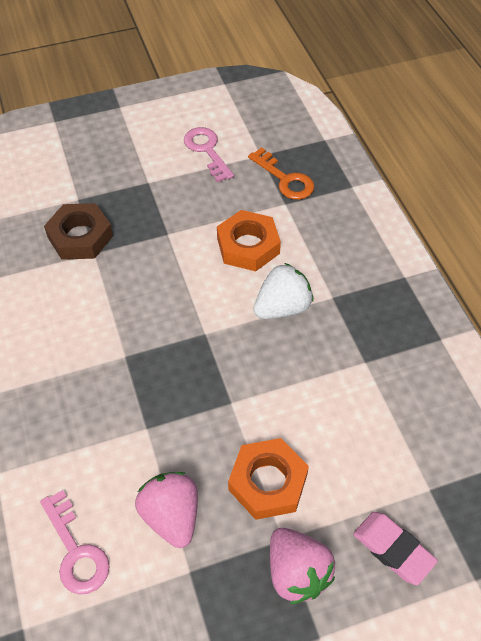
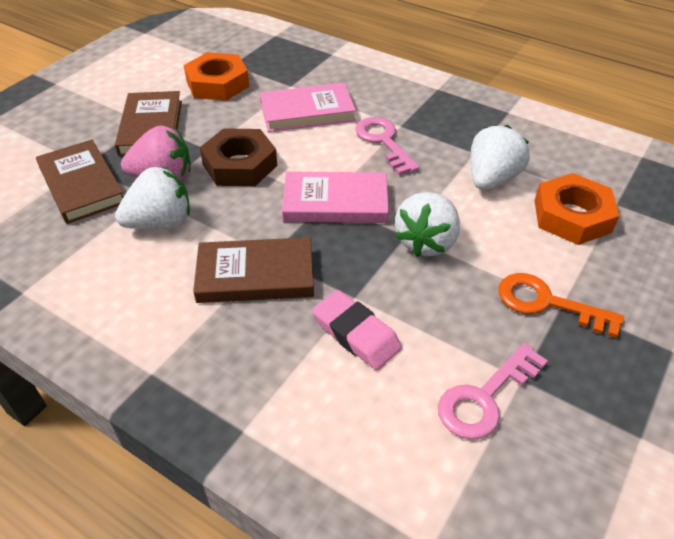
brown book: none = 0 -> [36,139,123,224] [115,91,182,156] [193,237,314,303] = 3
pink book: none = 0 -> [260,83,356,132] [282,171,389,223] = 2
pink strawberry: [135,472,198,548] [270,528,335,604] = 2 -> [121,126,191,181] = 1
white strawberry: [253,263,313,319] = 1 -> [115,167,190,229] [395,192,460,257] [470,125,530,190] = 3

